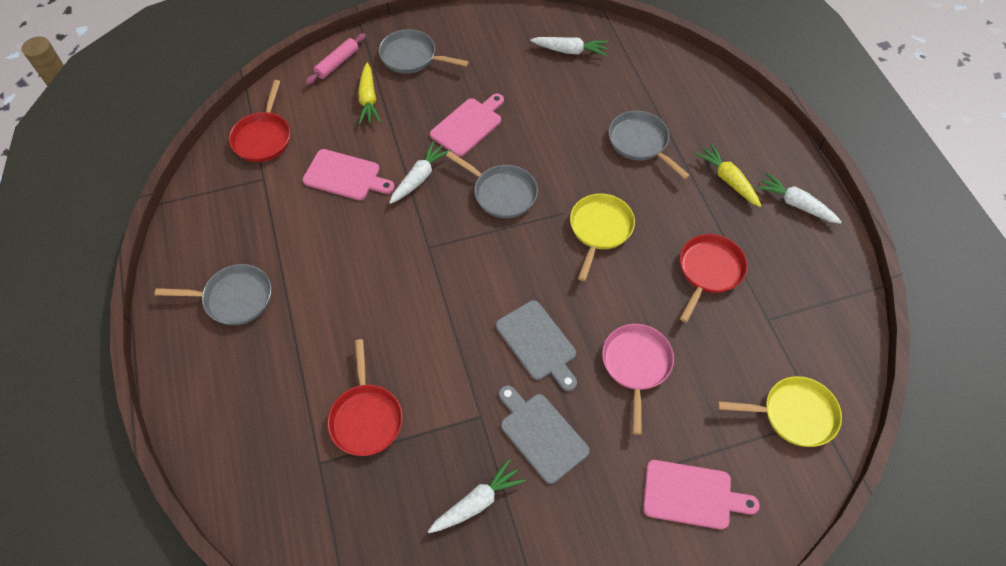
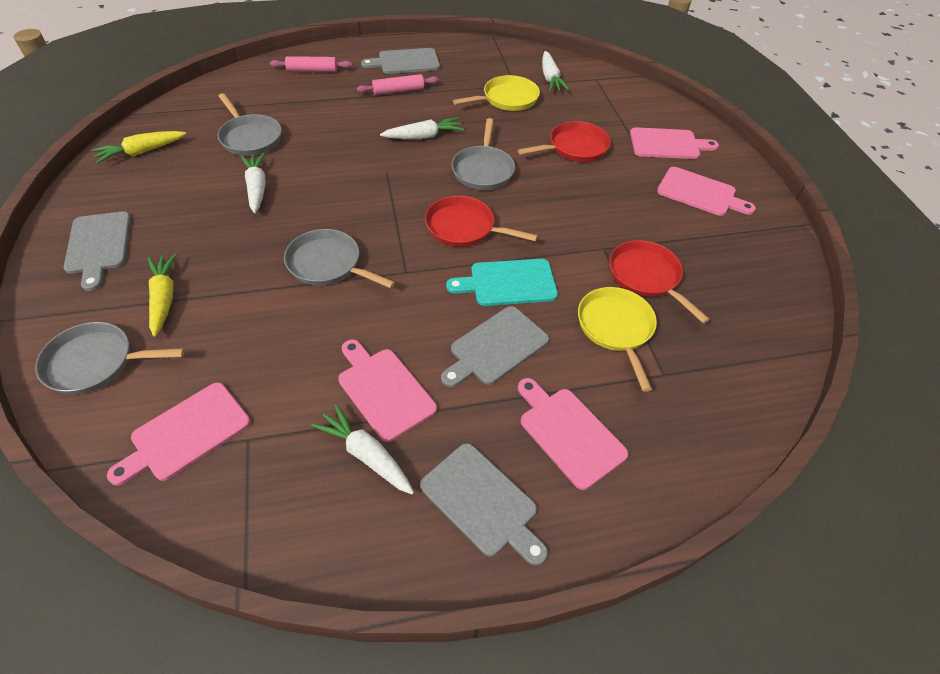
grey cutting board: [496,300,577,391] [499,385,590,484] = 2 -> [64,211,131,291] [361,48,440,74] [420,443,548,566] [441,306,549,387] = 4
pink cutting board: [302,149,395,200] [430,94,504,157] [643,460,760,530] = 3 -> [107,382,250,486] [338,339,437,442] [518,378,629,490] [630,127,719,159] [657,167,756,216] = 5
pink pan: [602,324,674,435] = 1 -> none = 0
pink rolling pin: [305,33,366,85] = 1 -> [270,56,352,72] [357,74,439,95] = 2
turquoise cutting board: none = 0 -> [446,259,558,306] = 1

